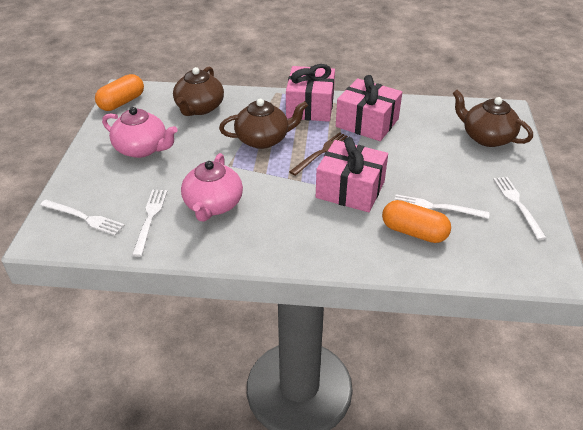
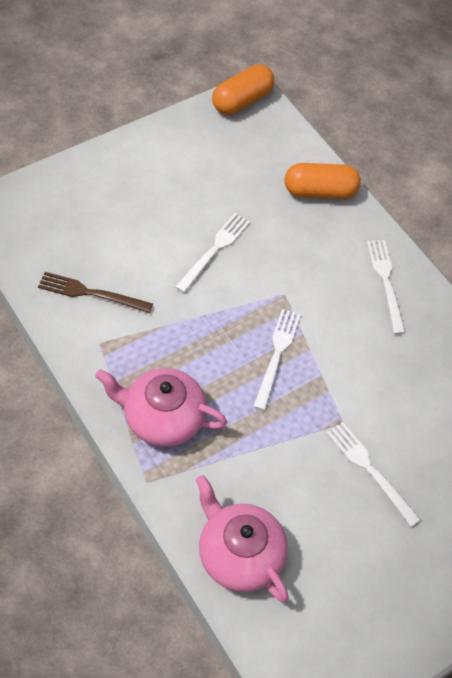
brown teapot: [173,67,224,116] [219,99,308,149] [453,90,533,147] = 3 -> none = 0
pink gift: [286,64,335,122] [316,137,388,212] [336,75,402,141] = 3 -> none = 0

